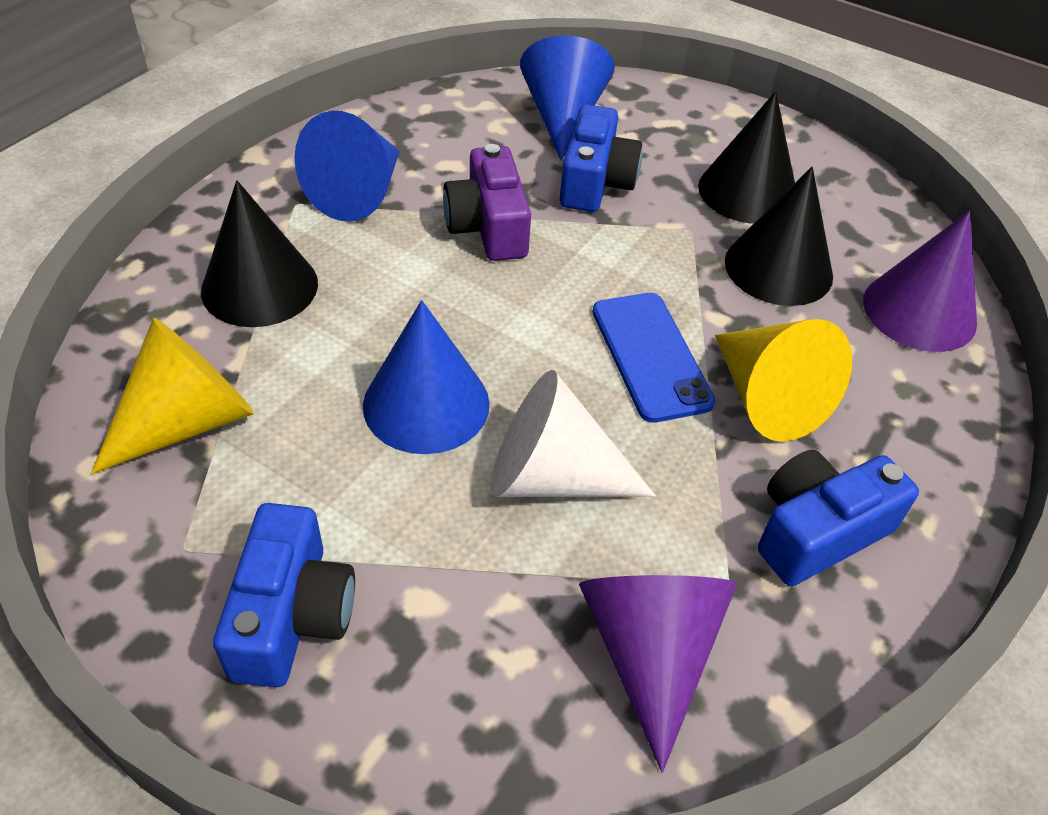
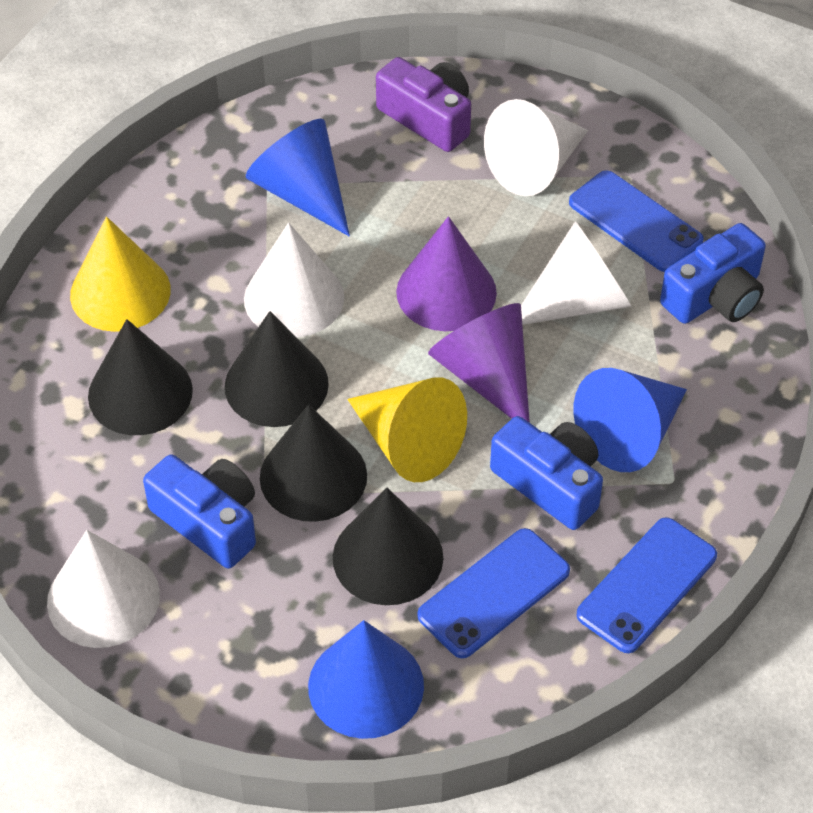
black cone: [201,180,318,327] [698,91,795,224] [725,167,833,306] = 3 -> [88,319,193,435] [225,311,329,427] [260,404,367,522] [333,488,443,605] = 4
blue phone: [593,293,715,423] = 1 -> [418,528,570,658] [569,170,704,272] [577,517,717,653] = 3
white cone: [491,370,656,497] = 1 -> [47,530,160,648] [244,223,344,337] [484,99,588,196] [521,221,631,325] = 4

